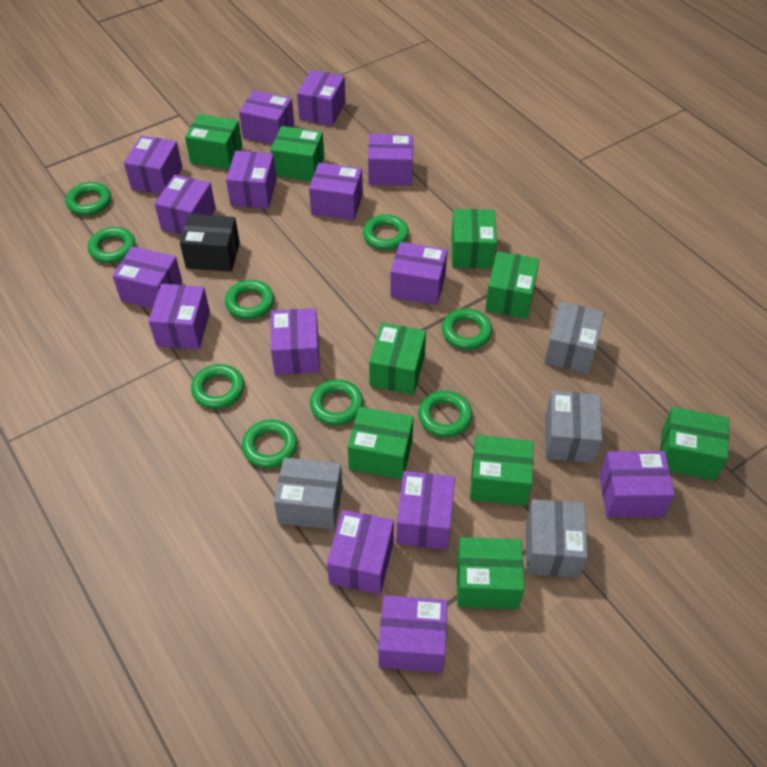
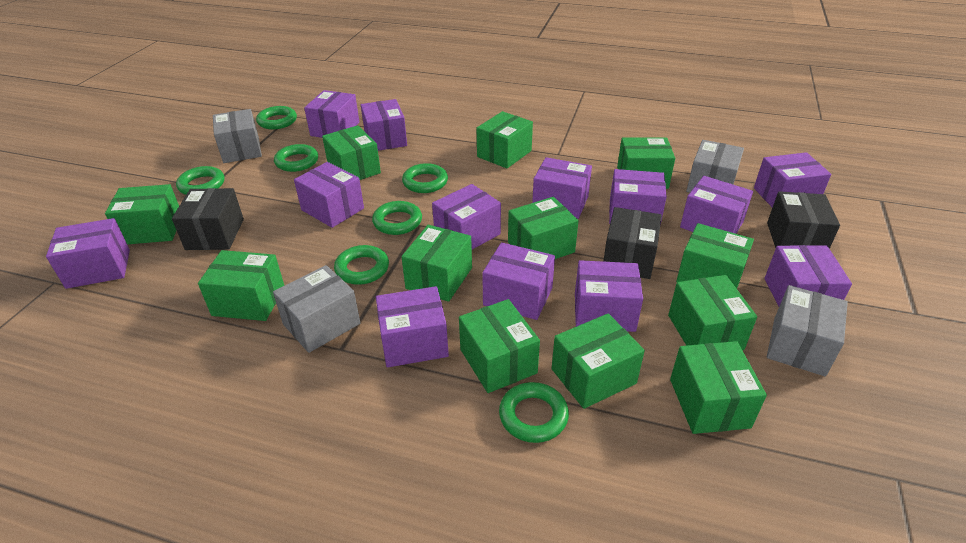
black box: [180,214,240,272] = 1 -> [172,188,244,250] [603,207,662,279] [767,191,840,249] = 3
green box: [185,114,242,169] [270,126,324,182] [348,407,414,479] [369,323,426,395] [451,209,497,268] [457,537,525,609] [470,435,534,506] [485,251,540,319] [660,407,729,481] = 9 -> [105,184,179,244] [198,250,284,321] [322,125,381,180] [401,225,472,302] [459,299,540,393] [477,111,533,168] [508,197,579,259] [552,313,645,409] [617,137,675,189] [668,275,757,350] [670,341,767,434] [676,223,754,288] = 12
green ring: [66,182,111,216] [88,227,135,263] [191,364,244,409] [225,280,274,319] [242,419,297,468] [310,379,364,425] [363,214,409,250] [418,391,472,437] [442,308,492,350] = 9 -> [176,166,224,195] [256,106,297,130] [274,144,318,172] [334,245,389,285] [372,201,422,235] [402,163,448,193] [499,382,569,443] = 7
purple box: [112,246,182,309] [124,136,183,194] [149,284,210,350] [154,175,216,235] [226,151,277,209] [239,90,294,144] [271,308,320,375] [297,70,346,126] [309,163,363,220] [327,510,394,594] [368,134,413,186] [378,595,448,673] [390,242,447,305] [396,471,455,550] [599,451,675,517] = 15 -> [46,218,130,289] [294,162,364,228] [304,90,359,138] [361,99,407,151] [376,286,449,367] [432,184,501,249] [482,242,555,320] [532,157,592,219] [575,260,643,332] [609,169,667,225] [680,176,753,234] [754,152,831,208] [765,245,852,307] = 13

